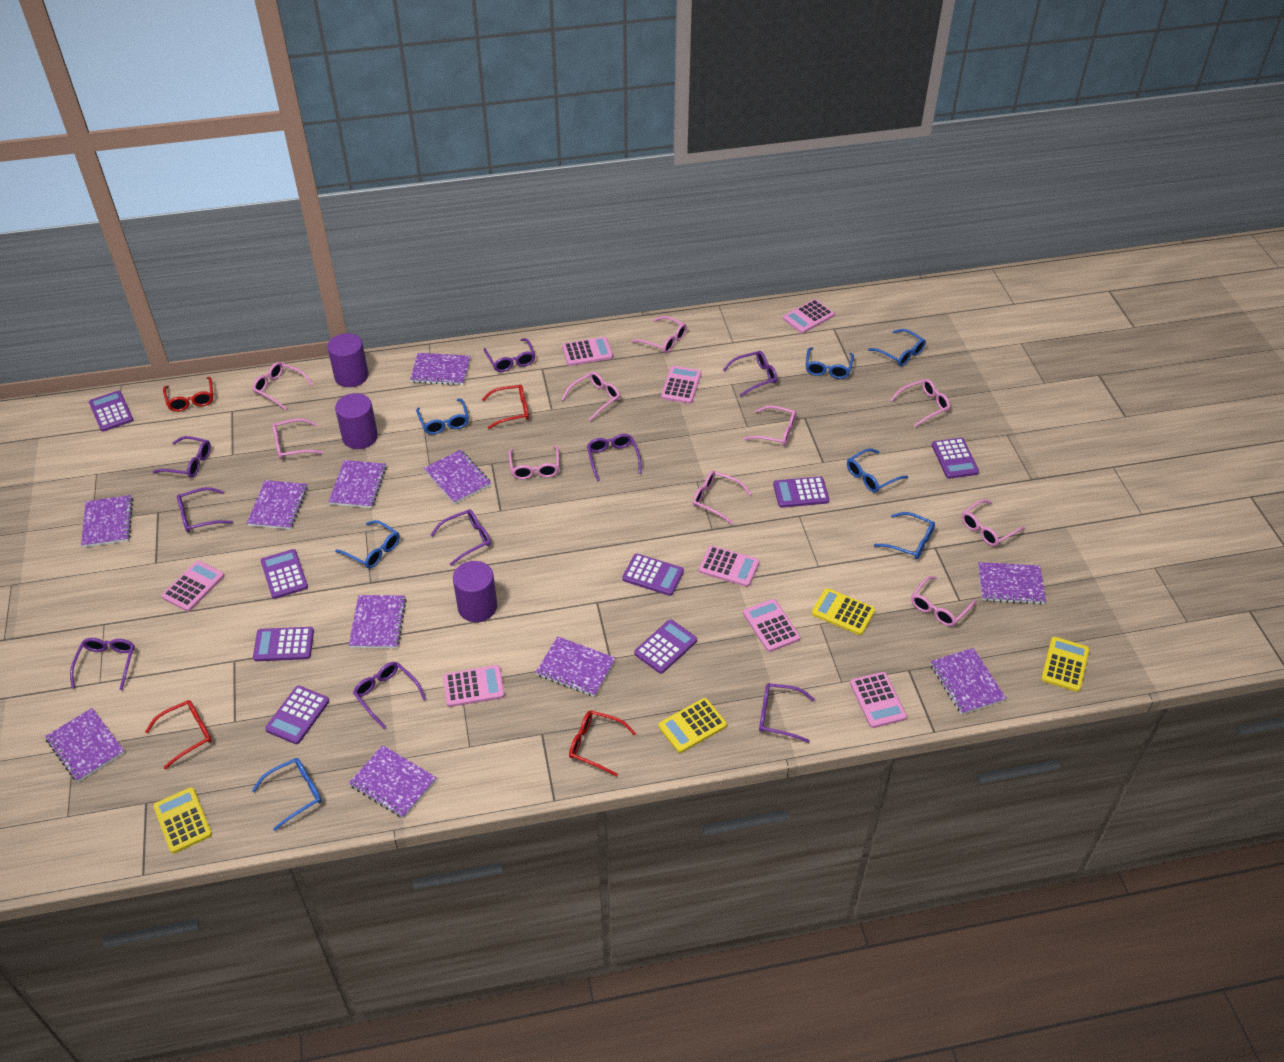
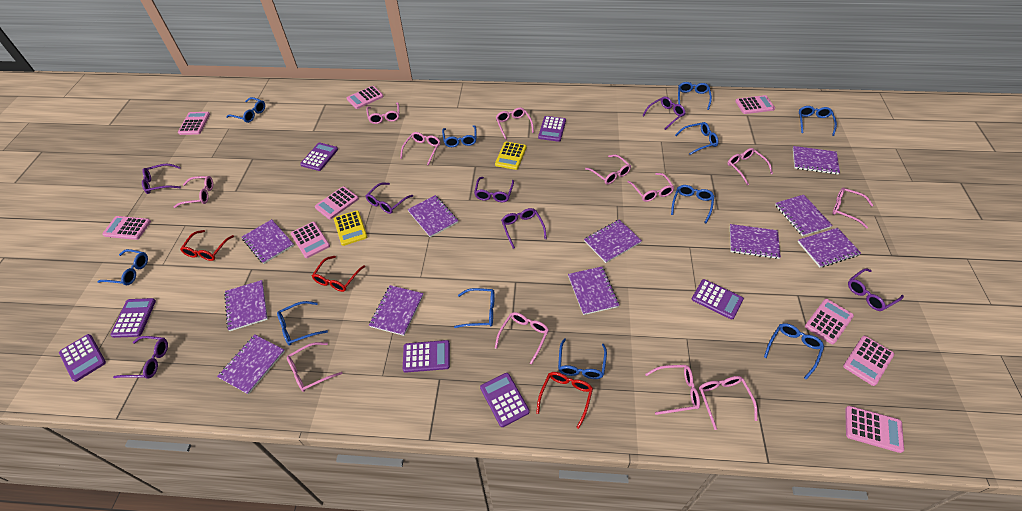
blue glasses: [252,758,322,831] [335,520,400,568] [416,399,469,435] [806,347,854,379] [847,448,908,493] [868,329,926,366] [874,512,935,559] = 7 -> [97,249,148,285] [226,97,265,123] [277,301,328,346] [442,125,477,147] [454,288,495,328] [558,338,607,379] [671,185,714,223] [675,122,719,155] [678,82,712,110] [764,323,824,380] [799,106,837,136] = 11
pink calculator: [162,561,224,612] [443,665,505,707] [562,337,613,366] [661,366,701,404] [699,545,759,587] [743,599,800,652] [783,299,834,333] [850,672,907,728] = 8 -> [102,216,151,240] [178,112,210,135] [291,222,330,258] [315,186,359,219] [347,86,384,109] [735,95,775,114] [805,299,854,344] [843,336,894,386] [845,406,904,453] = 9
pink glasses: [252,362,313,410] [272,418,323,460] [509,445,559,479] [562,372,620,421] [632,316,687,353] [693,471,751,524] [744,405,796,446] [890,379,950,427] [911,576,977,626] [961,499,1025,546] = 10 -> [174,176,213,208] [287,342,342,392] [366,102,399,124] [400,132,441,165] [495,312,549,364] [496,107,534,140] [585,155,631,185] [628,173,674,202] [645,365,700,415] [699,376,757,430] [727,148,773,185] [832,187,873,228] = 12
purple calculator: [89,391,133,431] [253,627,314,661] [261,549,308,599] [265,686,329,744] [622,554,684,596] [634,620,697,674] [773,477,829,508] [932,438,979,479] = 8 -> [59,334,106,382] [110,298,156,338] [300,142,338,171] [403,340,450,373] [480,373,530,427] [538,116,566,142] [692,279,744,320] = 7
purple cylinder: [327,333,369,387] [335,393,378,449] [453,561,497,622] = 3 -> none = 0
purple glasses: [70,638,135,690] [153,436,211,478] [177,487,233,533] [353,662,426,729] [431,510,491,566] [484,338,535,372] [587,434,641,482] [723,351,777,396] [759,683,815,743] = 9 -> [113,336,168,379] [142,164,181,194] [365,183,413,214] [474,177,514,202] [501,208,547,249] [642,97,686,130] [848,268,904,311] = 7
red glasses: [145,700,212,769] [163,377,213,412] [482,385,529,429] [569,711,636,777] = 4 -> [180,230,234,261] [312,256,365,292] [536,372,593,429] = 3
yellow calculator: [153,787,212,854] [659,698,727,753] [812,588,875,635] [1041,637,1090,692] = 4 -> [334,210,367,246] [495,142,526,170] = 2

